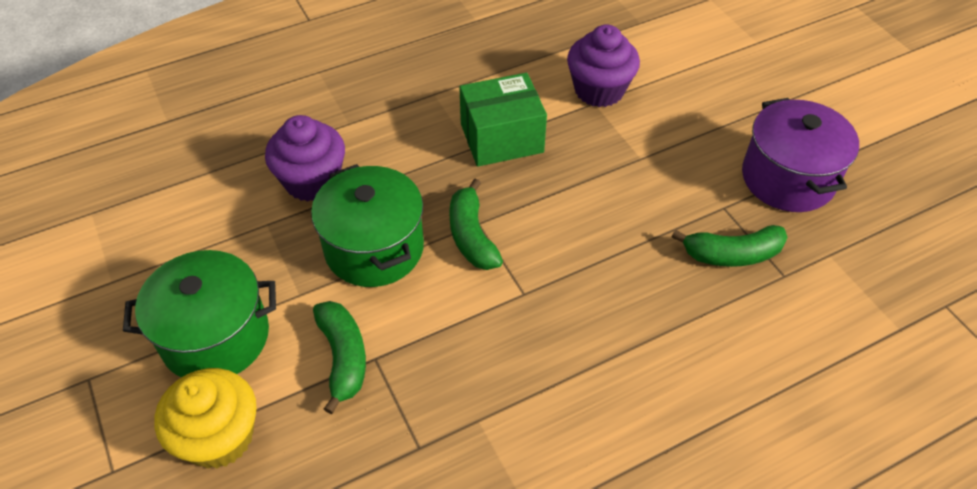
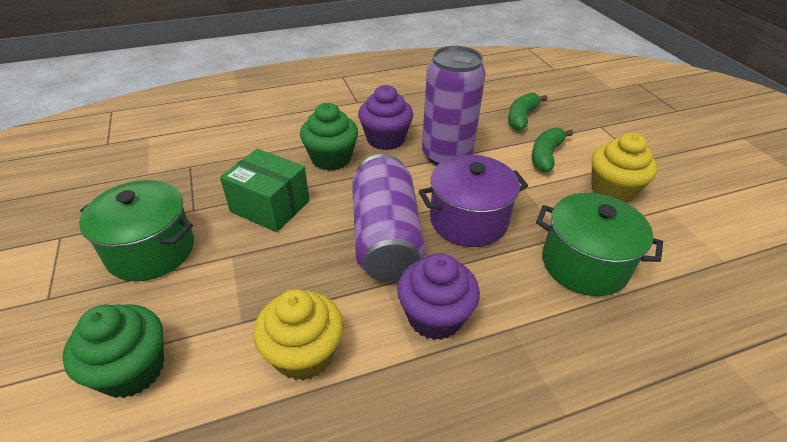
green banana: [313,301,366,414] [449,179,503,270] [672,225,788,267] = 3 -> [508,92,548,131] [532,128,573,172] = 2
green cupcake: none = 0 -> [62,304,164,398] [300,103,358,171] = 2
purple can: none = 0 -> [352,154,426,282] [422,46,486,166] = 2
yellow cupcake: [154,368,257,469] = 1 -> [254,289,343,381] [591,133,658,203] = 2

